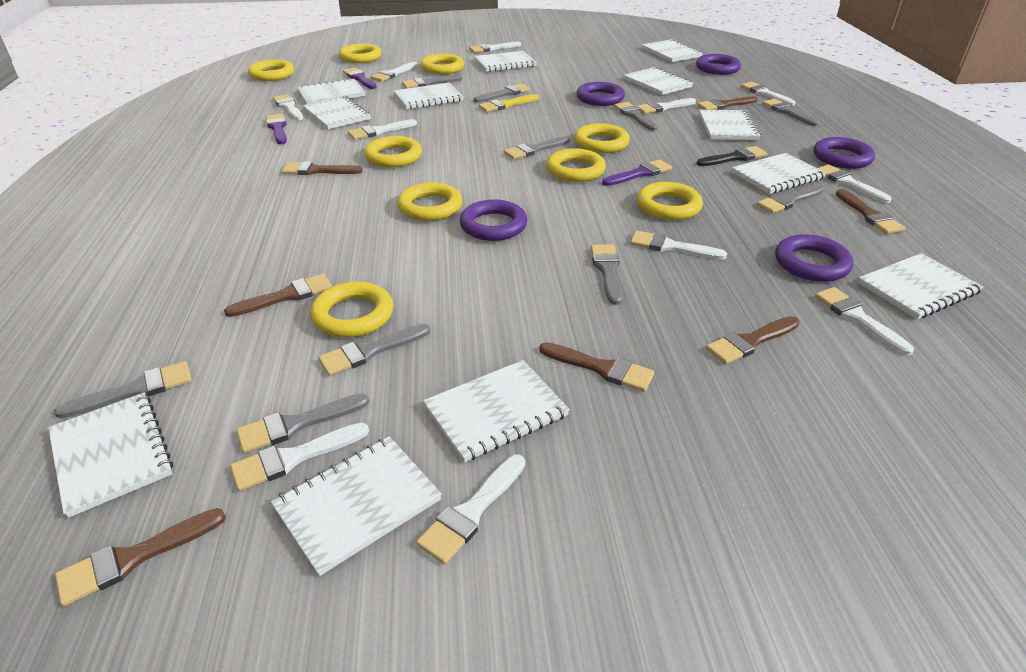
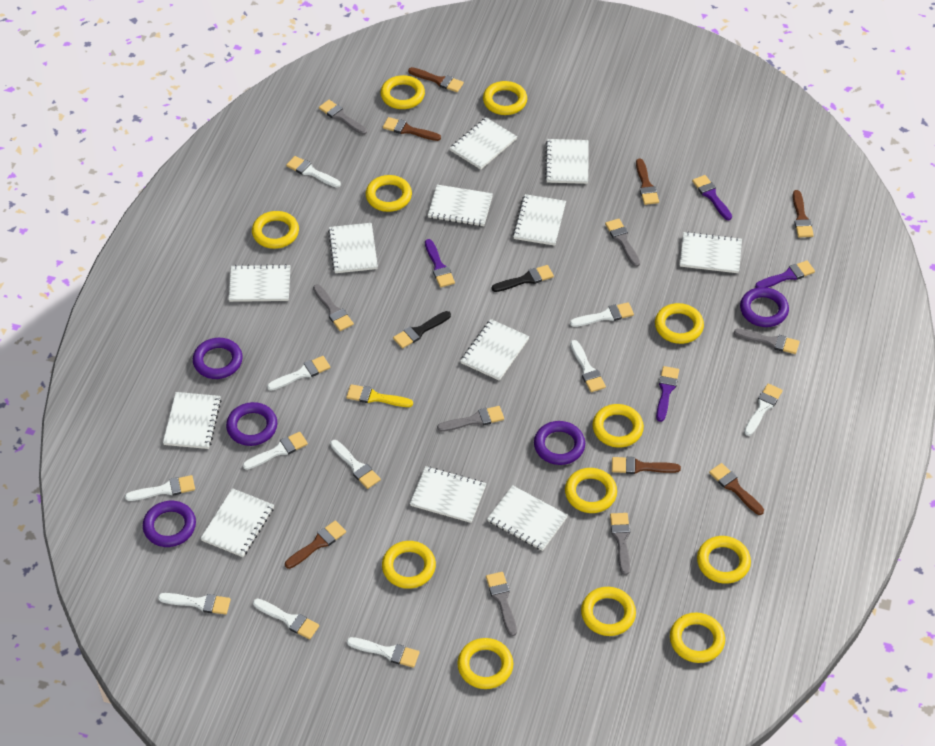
black brush: [697,146,767,166] = 1 -> [393,311,451,348] [492,265,554,292] = 2
grey brush: [54,361,192,418] [236,394,369,453] [318,324,430,376] [402,75,462,89] [474,83,530,103] [504,136,570,160] [591,244,622,305] [614,102,658,131] [757,185,825,214] [762,99,819,126] = 10 -> [313,284,354,331] [319,100,367,135] [437,406,504,432] [486,572,517,636] [605,219,640,267] [610,513,630,575] [734,329,800,354] = 7
purple brush: [266,114,287,144] [343,67,377,89] [602,159,672,186] = 3 -> [425,239,455,287] [656,366,679,422] [692,175,732,220] [755,260,815,288] = 4
yellow ring: [248,60,294,81] [310,281,393,338] [339,44,381,63] [364,136,422,168] [397,182,463,221] [420,54,464,74] [546,148,606,182] [574,123,630,153] [637,182,703,220] = 9 -> [252,211,299,249] [366,175,412,212] [381,75,425,109] [382,541,436,589] [457,638,513,689] [483,81,527,115] [565,468,617,513] [581,587,636,636] [592,404,644,448] [655,303,704,344] [670,613,725,663] [697,536,751,584] = 12

